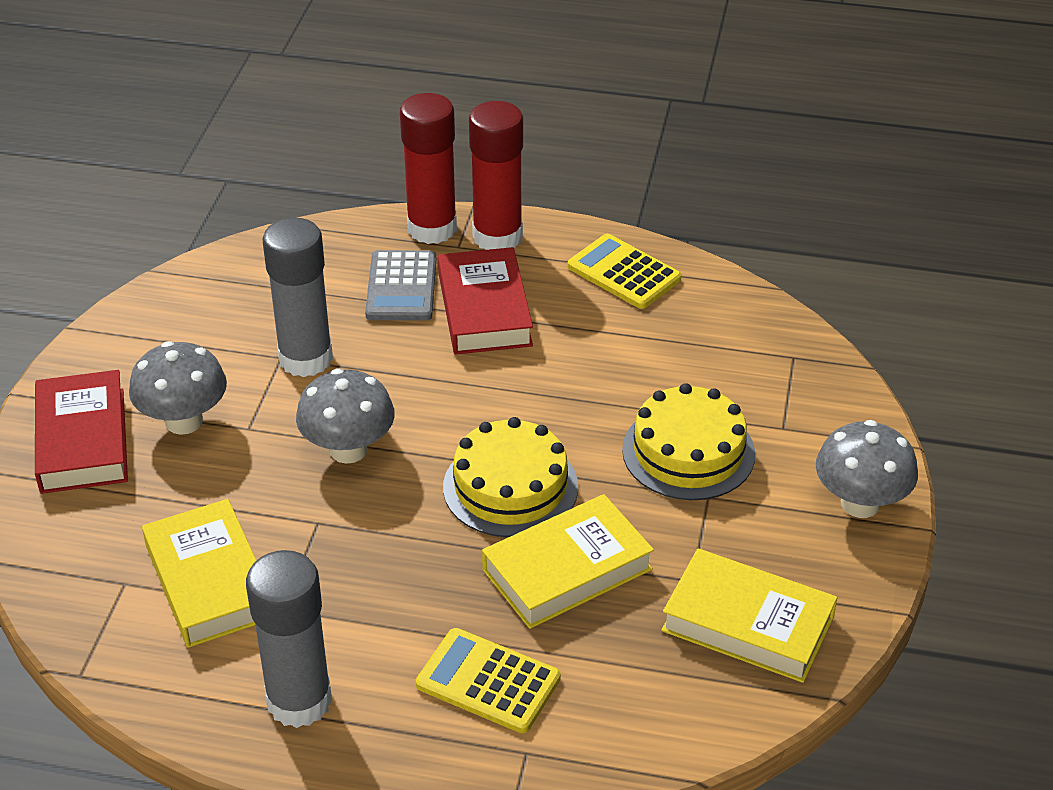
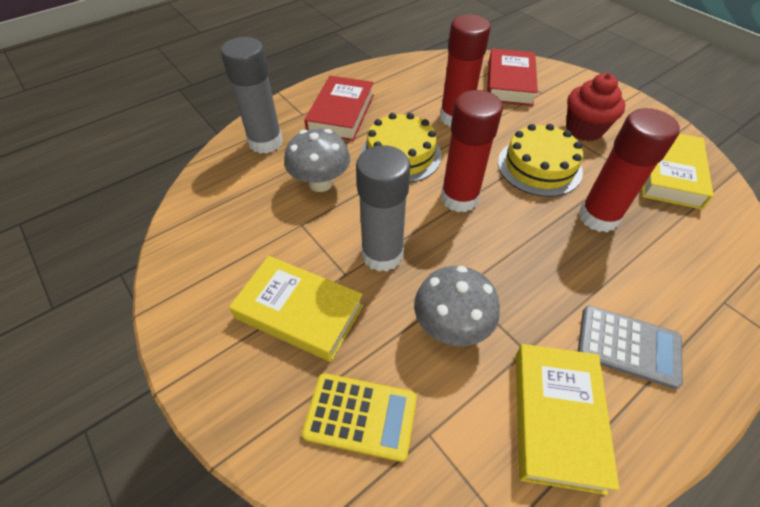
grey mushroom: [129,341,227,435] [296,368,395,464] [816,420,918,518] = 3 -> [284,129,350,192] [414,266,500,346] = 2
red cupcake: none = 0 -> [566,73,625,141] = 1
red glue stick: [400,93,457,244] [469,101,523,250] = 2 -> [440,14,491,127] [441,90,503,212] [578,108,680,232] = 3
yellow calculator: [416,628,561,733] [568,234,681,309] = 2 -> [302,373,417,462] = 1

